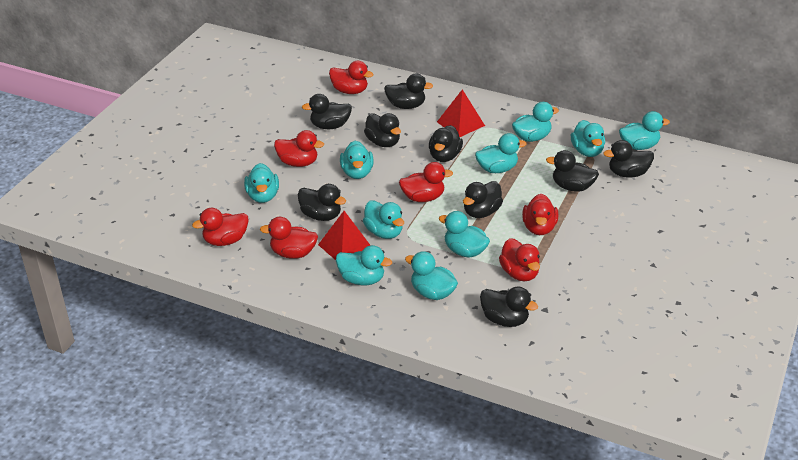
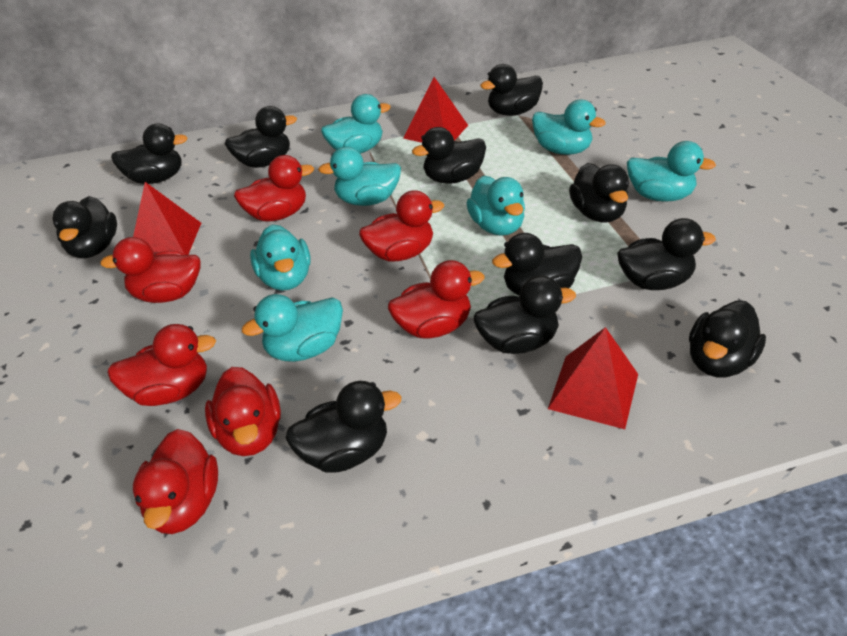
black duck: [298,184,346,221] [302,94,352,129] [364,113,401,147] [384,74,433,109] [429,125,463,162] [463,181,503,218] [480,287,538,327] [546,150,599,192] [603,140,654,178] = 9 -> [52,196,117,258] [111,124,188,184] [225,106,297,168] [285,381,401,473] [412,127,486,184] [474,275,576,354] [480,64,543,116] [492,233,582,295] [569,163,629,223] [617,218,716,290] [689,301,766,377] = 11
red pyramid: [318,211,370,260] [437,89,485,137] = 2 -> [133,182,201,255] [403,77,468,143] [548,327,638,429] = 3
turquoise duck: [244,163,279,203] [336,245,392,285] [340,141,374,179] [363,200,404,239] [405,251,458,300] [439,211,490,258] [475,133,527,173] [512,102,559,142] [571,120,605,157] [619,111,670,150] = 10 -> [242,294,343,362] [250,224,311,291] [318,146,401,206] [321,94,391,154] [466,176,525,236] [532,100,606,155] [627,141,716,202] = 7

